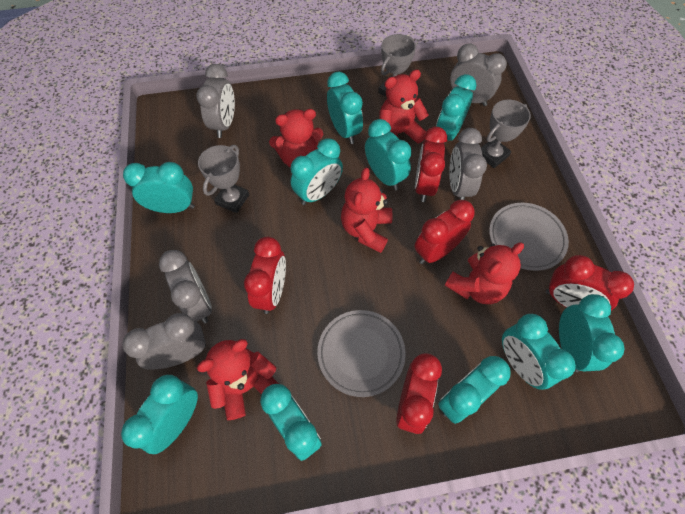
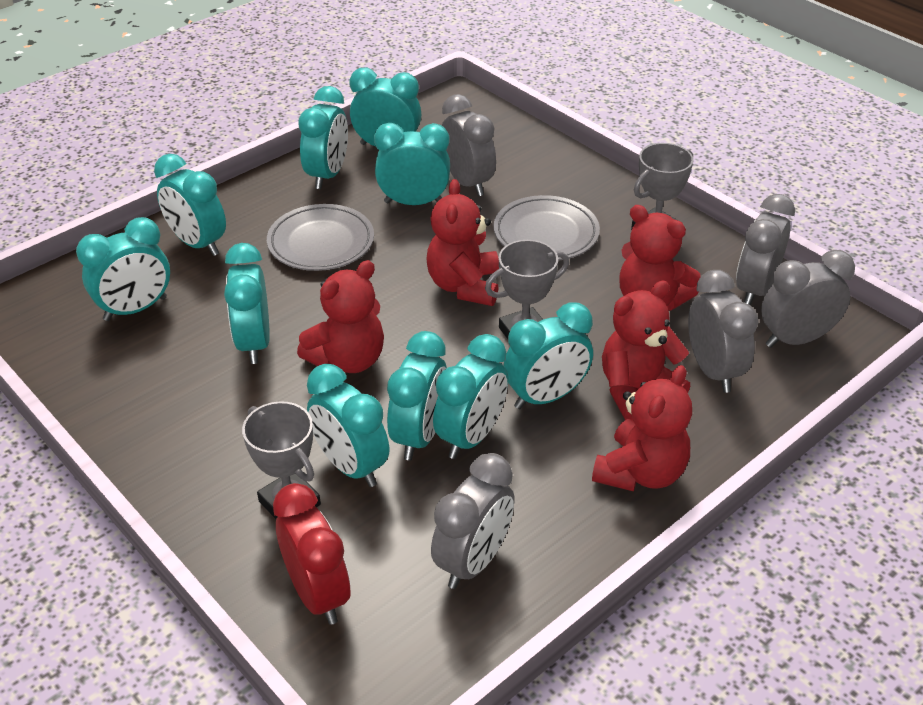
red clock: [244,237,286,314] [396,353,442,434] [414,200,474,264] [415,127,447,202] [546,255,634,311] = 5 -> [273,483,351,625] = 1

